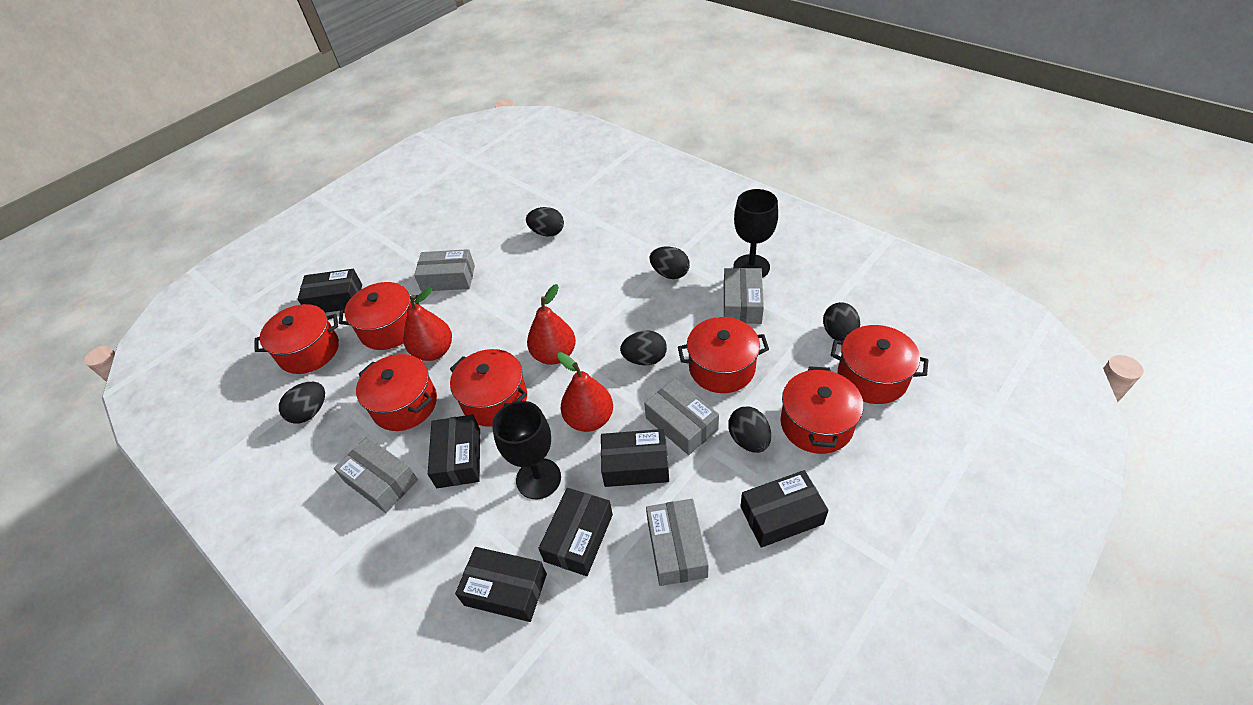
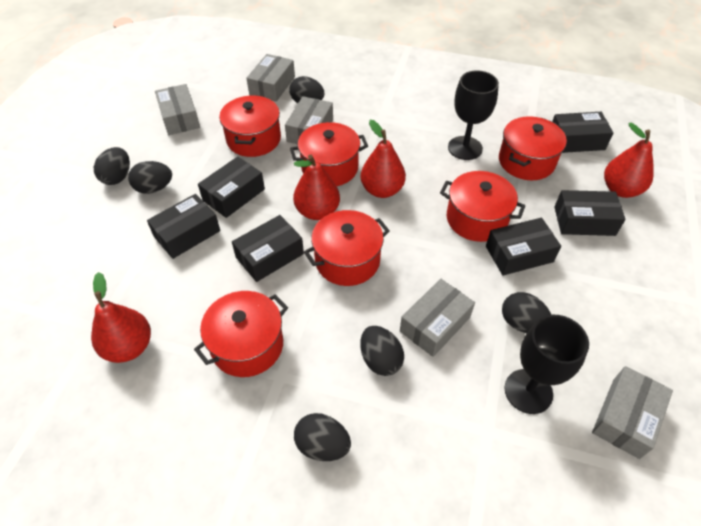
red pear: [404,288,452,361] [527,284,576,365] [557,352,613,432] = 3 -> [91,272,151,363] [293,155,340,220] [361,120,406,198] [604,123,654,198] = 4
red pot: [255,304,339,374] [339,282,419,350] [356,354,437,431] [450,349,527,427] [678,317,769,393] [781,366,863,454] [831,325,929,404] = 7 -> [194,291,288,377] [219,95,281,157] [290,122,368,186] [304,210,390,286] [440,171,525,242] [499,116,567,180] = 6

